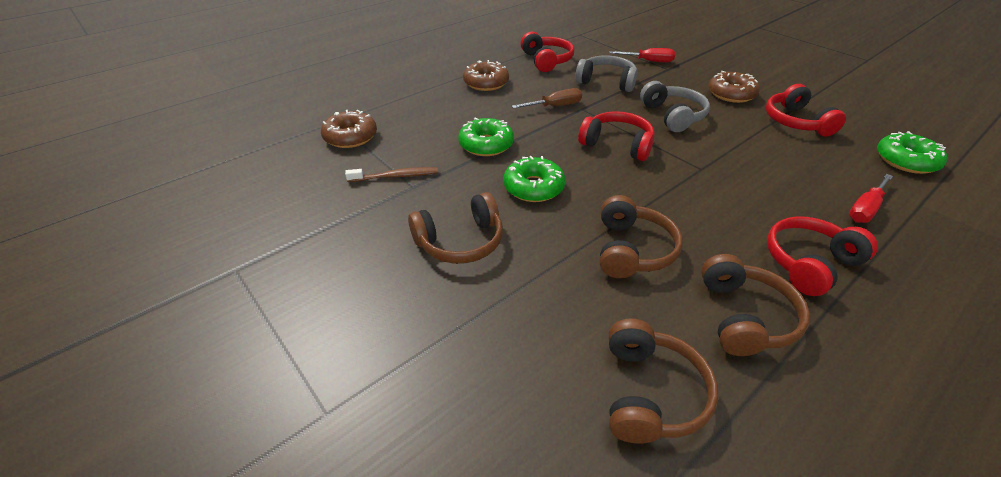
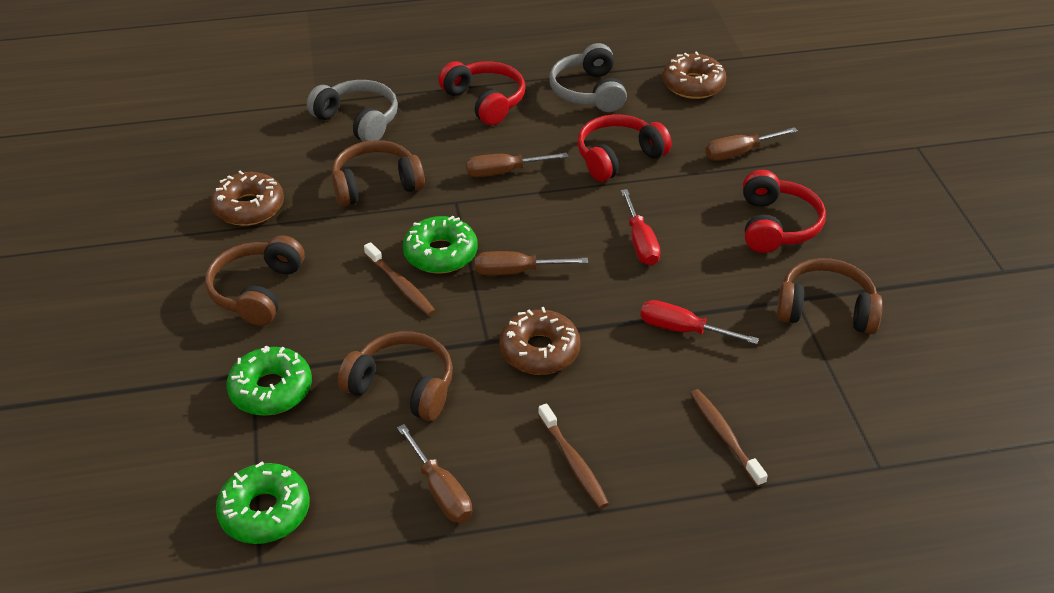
brown screwdriver: [512,88,582,109] = 1 -> [397,424,472,523] [466,153,569,177] [475,251,588,276] [705,127,798,161] = 4
brown toothbrush: [345,167,438,182] = 1 -> [364,242,436,316] [538,403,609,509] [690,389,768,487] = 3
red headphones: [521,32,574,72] [578,111,655,161] [766,84,846,136] [767,216,878,296] = 4 -> [438,61,525,125] [577,114,672,182] [743,170,826,253] = 3

